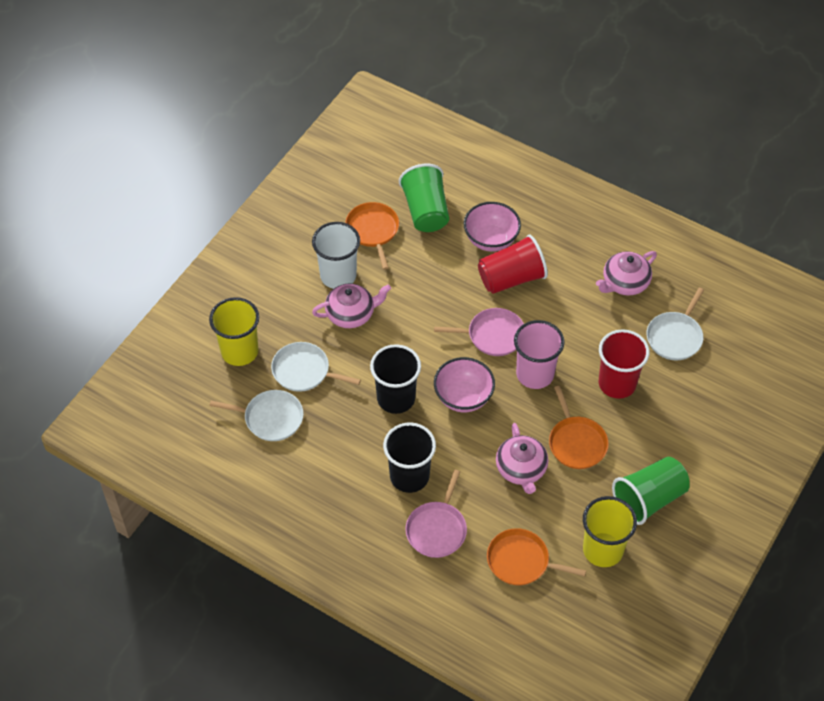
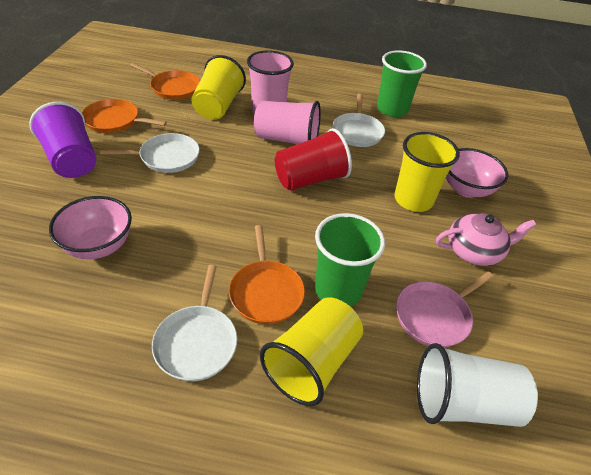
black cup: [370,344,421,414] [383,422,436,493] = 2 -> none = 0
pink cup: [514,320,564,389] = 1 -> [247,50,294,115] [254,101,321,144] = 2
pink pan: [405,470,467,558] [434,308,524,356] = 2 -> [396,271,494,348] = 1
pink teapot: [312,283,391,328] [496,423,548,494] [596,251,657,296] = 3 -> [436,213,536,266] = 1
purple cup: none = 0 -> [29,102,96,178] = 1
red cup: [478,235,548,294] [599,329,650,399] = 2 -> [275,128,352,191] = 1
yellow cup: [209,297,259,366] [583,496,637,567] = 2 -> [191,55,246,120] [260,297,363,406] [394,132,460,212] = 3

